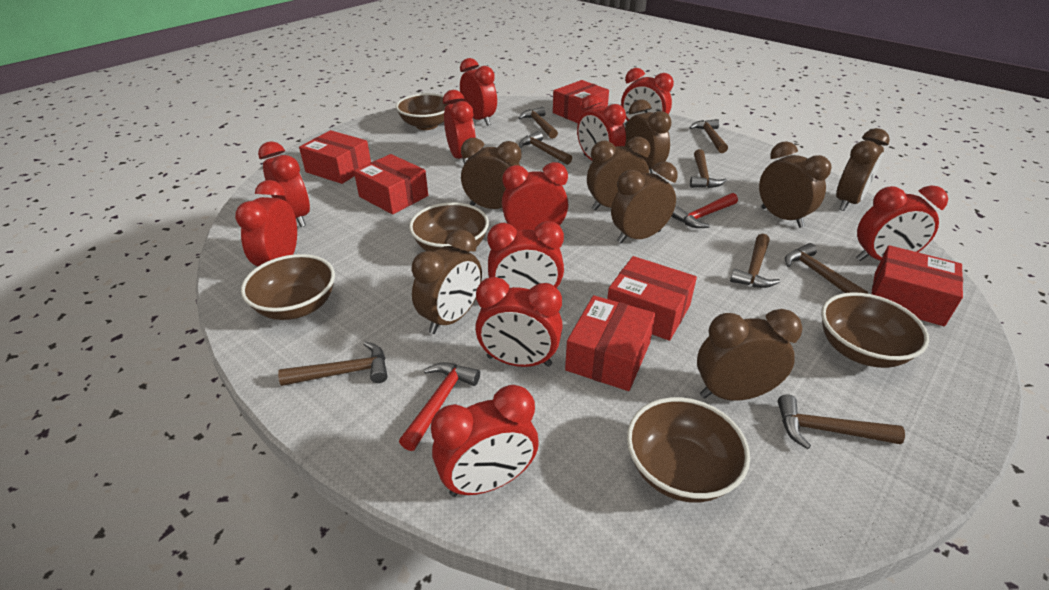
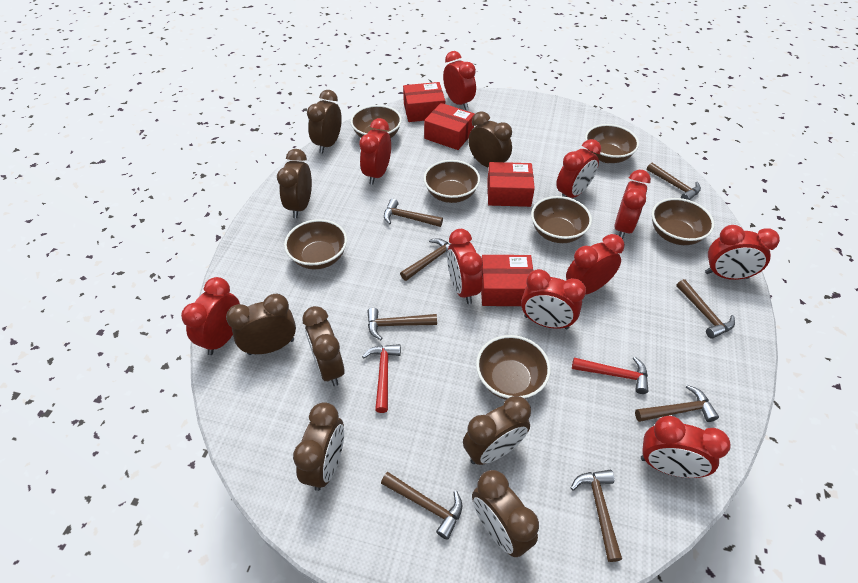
brown bowl: [241,254,335,320] [396,93,448,130] [409,202,489,252] [627,397,750,502] [821,292,929,368] = 5 -> [284,219,347,269] [350,105,402,138] [424,160,480,203] [476,335,551,400] [531,196,592,243] [585,124,639,163] [652,198,714,245] = 7
red box: [299,130,371,184] [354,154,428,214] [553,80,609,123] [565,295,656,391] [607,256,697,341] [872,245,963,326] = 6 -> [403,82,445,122] [424,103,475,150] [481,255,534,306] [487,162,535,207] = 4
red clock: [235,180,297,266] [258,141,310,227] [431,385,539,497] [443,90,476,164] [460,58,497,126] [475,277,563,367] [487,221,564,289] [502,162,568,231] [577,94,626,160] [621,68,674,126] [856,186,948,261] = 11 -> [181,277,240,355] [359,118,391,185] [443,51,476,110] [447,229,483,304] [521,269,586,329] [556,139,601,198] [566,234,624,295] [615,170,651,239] [641,416,731,478] [705,225,780,280] = 10

